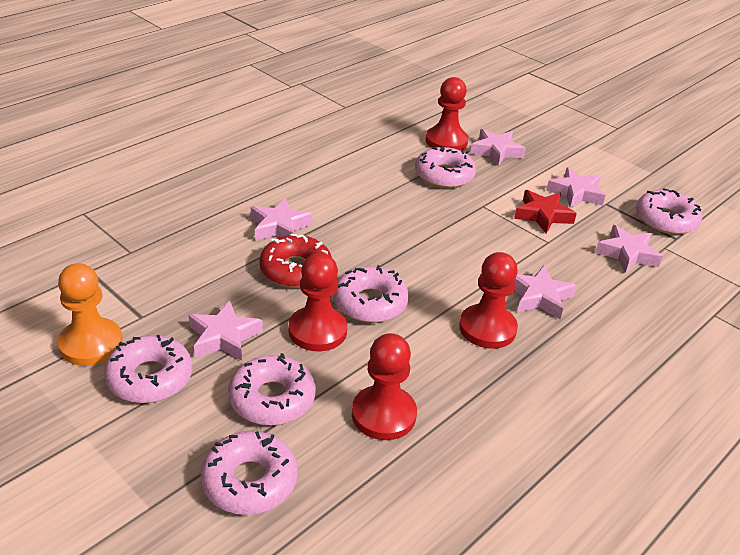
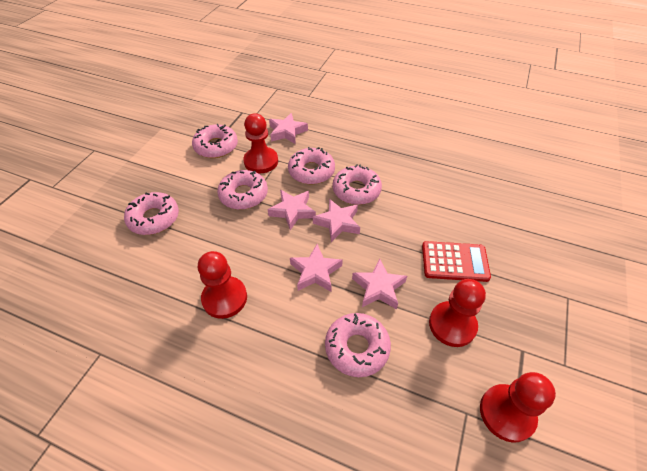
orange pawn: [58,263,123,366] = 1 -> none = 0
pink star: [189,301,263,361] [251,198,312,240] [470,129,526,166] [514,265,577,319] [546,167,606,208] [595,225,663,273] = 6 -> [268,190,316,230] [269,113,308,144] [290,244,343,292] [313,199,360,242] [352,259,407,310] = 5
red calculator: none = 0 -> [422,241,491,282] = 1
red donut: [259,233,332,288] = 1 -> none = 0
red star: [514,190,577,234] = 1 -> none = 0

